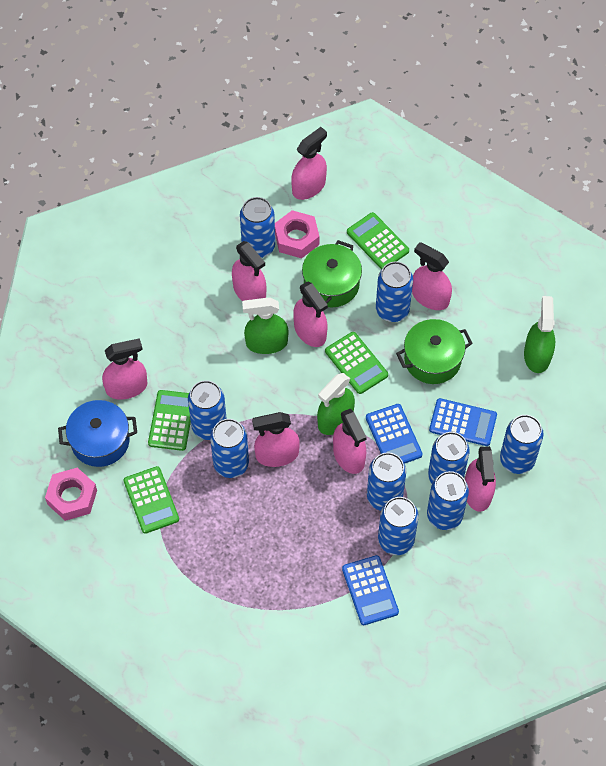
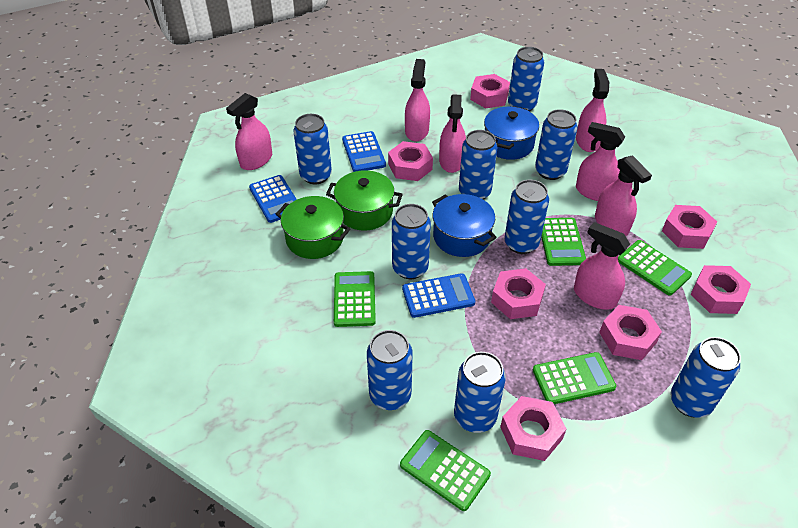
blue pot: [58,400,137,467] = 1 -> [432,194,497,257] [484,106,539,160] = 2
green calculator: [124,466,179,534] [148,390,191,451] [325,332,388,394] [347,212,409,269] = 4 -> [334,271,376,327] [400,430,491,511] [533,352,616,404] [541,218,586,266] [618,240,692,296] = 5
green spray bottle: [242,297,289,354] [317,373,355,435] [524,296,555,373] = 3 -> none = 0
pink nut: [45,468,97,521] [275,210,319,258] = 2 -> [388,141,433,181] [470,74,510,109] [491,268,546,319] [500,396,566,461] [599,305,662,360] [662,205,717,249] [691,265,751,314] = 7
pink spray bottle: [102,338,148,400] [232,241,266,301] [252,412,300,467] [291,127,327,200] [293,281,328,347] [333,409,367,474] [412,242,452,310] [465,446,496,512] = 8 -> [226,93,272,170] [405,59,430,141] [439,95,466,173] [574,222,630,310] [576,69,609,152] [576,122,625,201] [595,155,652,236] = 7

